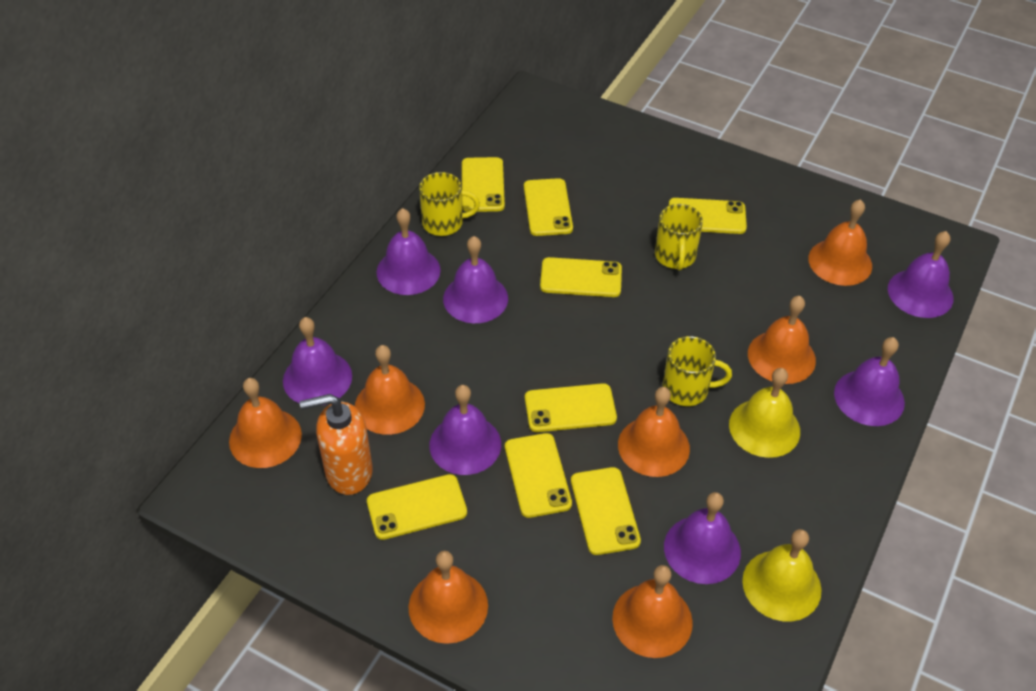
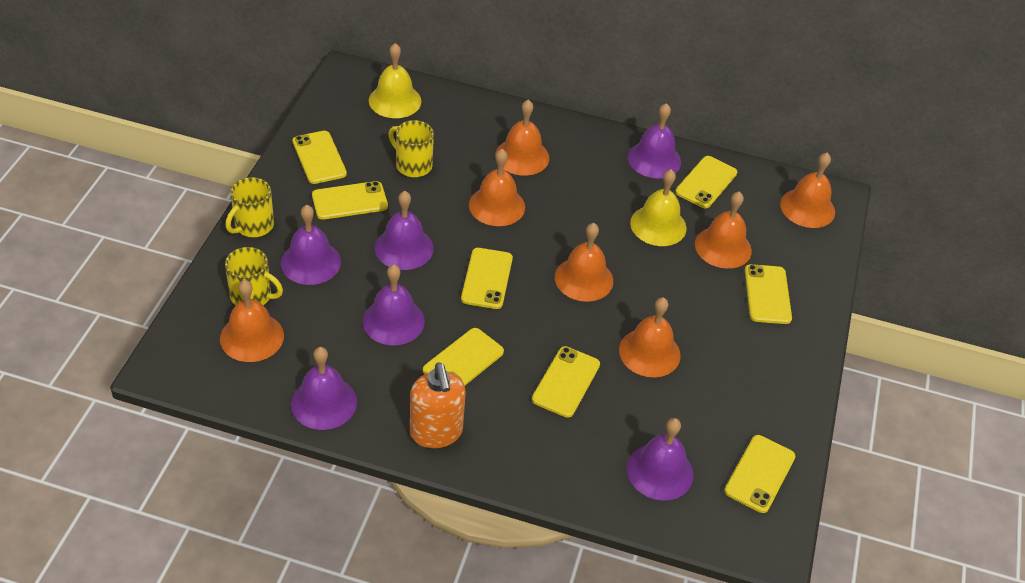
purple bell: [283,317,352,406] [377,208,441,295] [429,385,501,475] [443,236,508,323] [664,492,741,584] [834,337,905,426] [888,231,953,318] = 7 -> [281,205,341,285] [291,347,357,430] [363,265,425,345] [375,191,434,270] [627,418,693,501] [628,103,681,178] = 6

